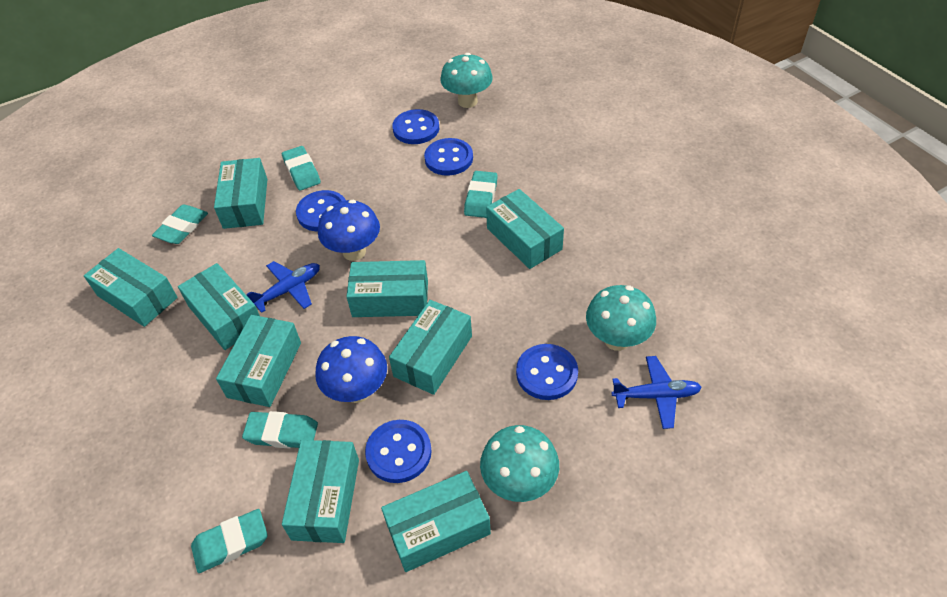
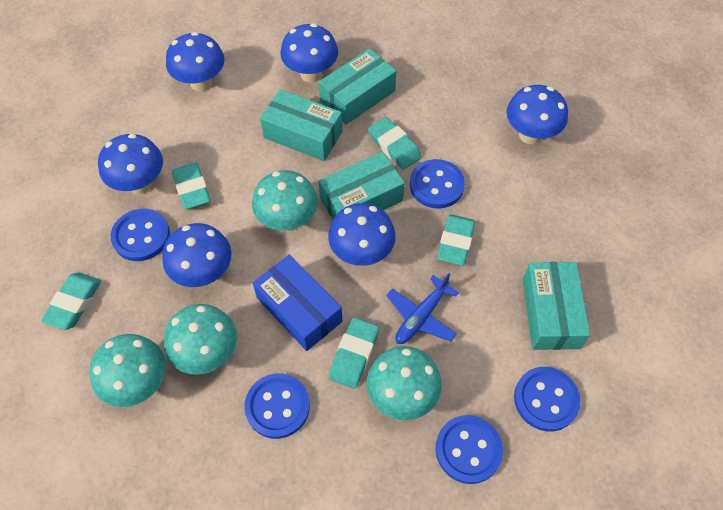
blue box: none = 0 -> [253,255,342,351] = 1
blue mushroom: [315,336,387,403] [318,200,380,261] = 2 -> [98,134,163,194] [162,223,231,287] [166,32,224,92] [280,23,338,83] [328,203,396,266] [507,85,568,144] = 6
blue plane: [246,261,320,313] [611,356,702,429] = 2 -> [386,274,459,344] = 1
turquoise box: [84,248,178,327] [178,263,260,350] [214,158,267,229] [216,315,301,407] [282,440,359,543] [346,260,428,317] [381,471,491,572] [389,300,472,395] [486,189,564,269] = 9 -> [260,89,342,161] [319,48,396,125] [319,152,405,220] [523,262,590,350] = 4
turquoise mushroom: [441,53,493,108] [480,425,559,502] [586,285,656,351] = 3 -> [89,334,166,407] [164,304,237,375] [252,170,318,231] [367,346,442,420] = 4

